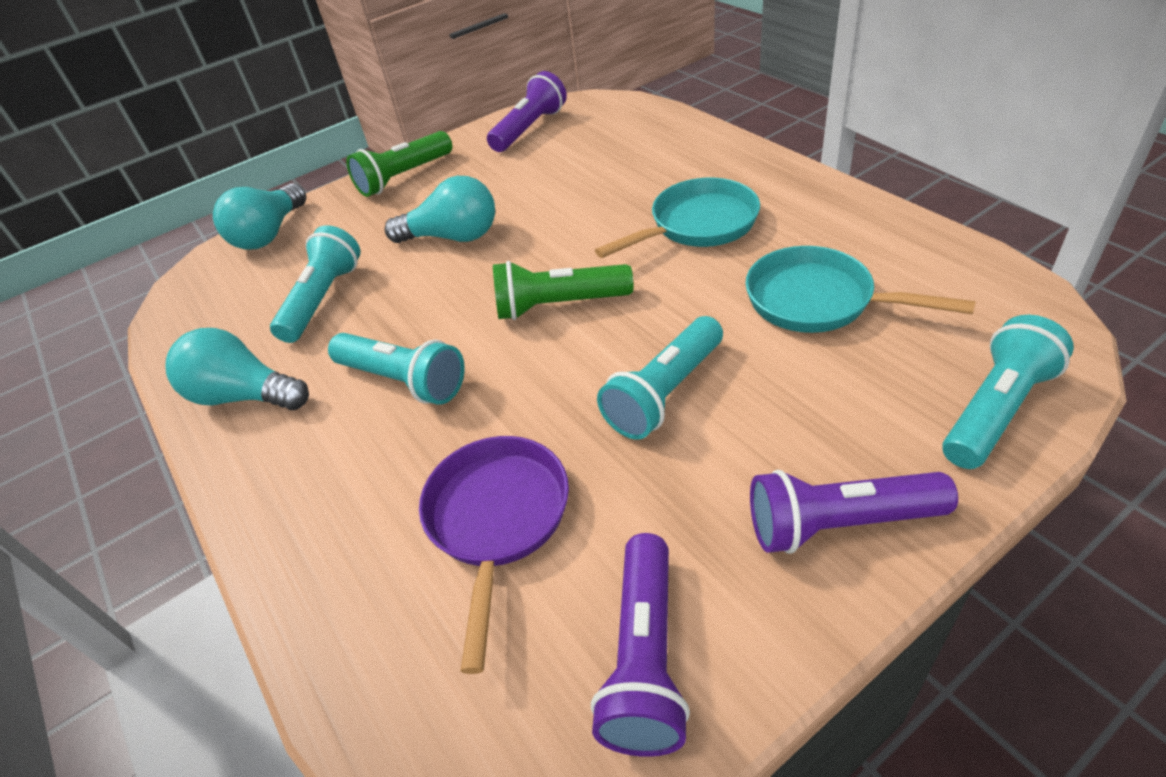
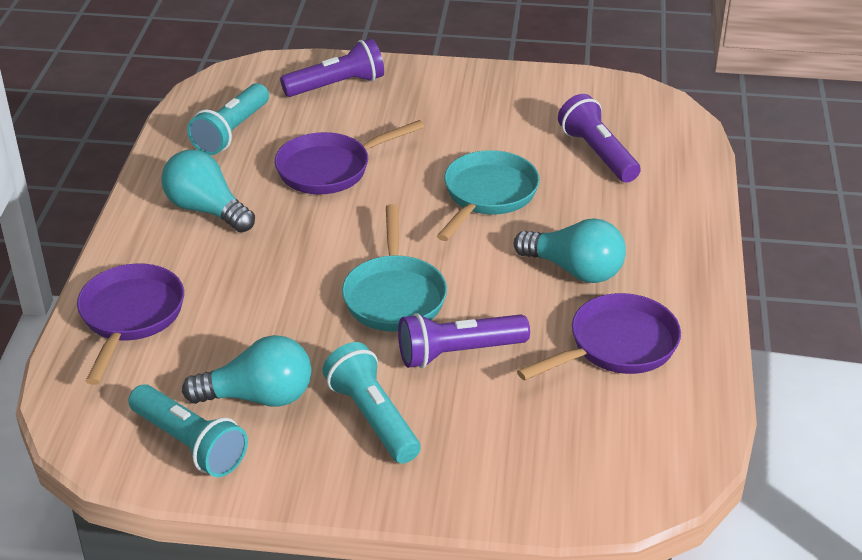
green flashlight: [346,131,452,197] [493,261,633,320] = 2 -> none = 0
purple pan: [419,436,569,674] = 1 -> [77,263,184,385] [275,120,424,194] [517,293,681,381] = 3
turquoise flashlight: [270,225,361,343] [328,333,465,405] [597,316,723,440] [942,315,1074,469] = 4 -> [128,384,248,477] [187,83,269,155] [322,342,421,464] = 3

